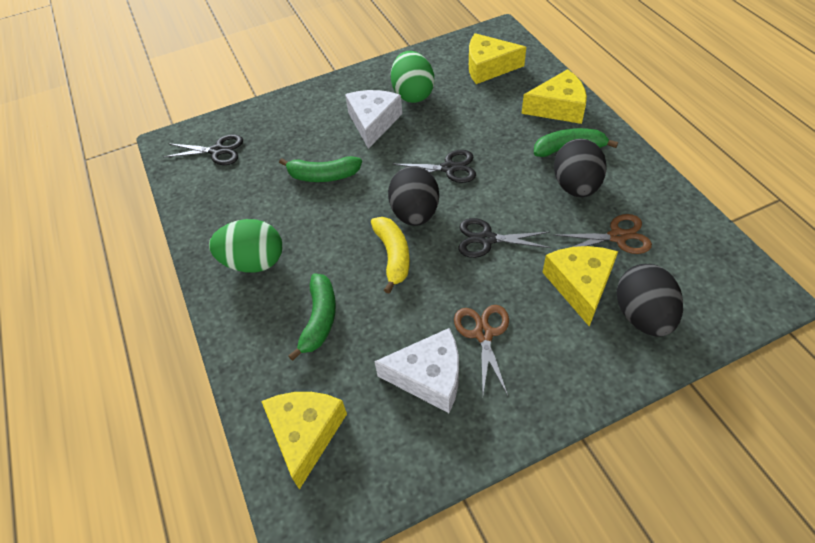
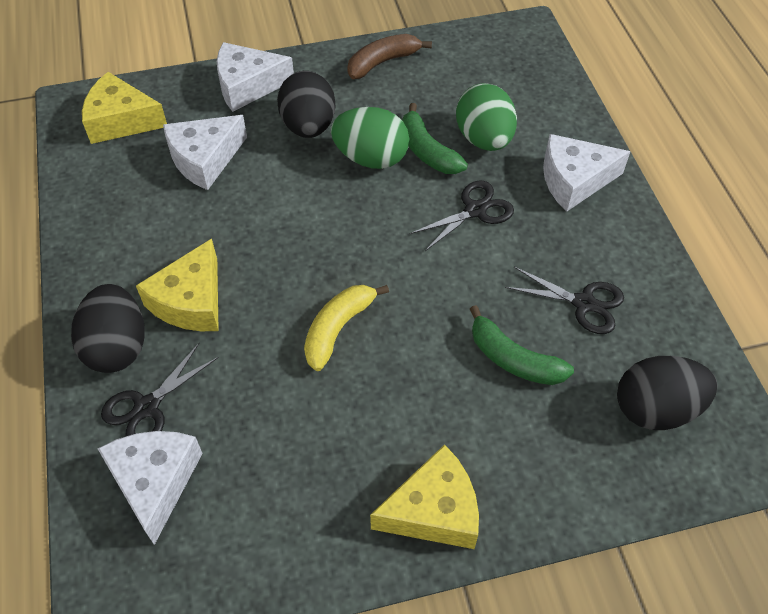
brown banana: none = 0 -> [347,34,432,79] = 1
brown scissors: [454,305,509,396] [553,214,652,254] = 2 -> none = 0
green banana: [279,156,362,182] [288,274,336,361] [534,128,618,157] = 3 -> [402,103,468,174] [470,305,574,385] = 2
white cheese: [345,90,402,149] [374,328,459,413] = 2 -> [98,431,203,545] [163,115,247,190] [217,42,294,112] [543,134,631,211] = 4
yellow cheese: [261,392,347,490] [469,33,526,84] [522,69,587,124] [542,246,618,326] = 4 -> [82,72,167,144] [136,238,219,331] [370,444,479,549] = 3

